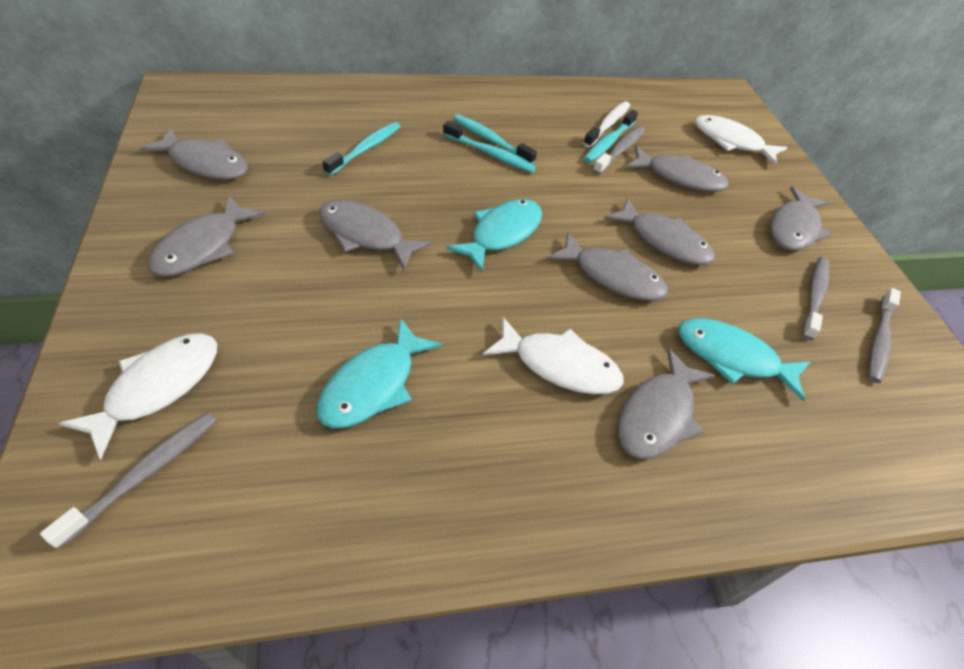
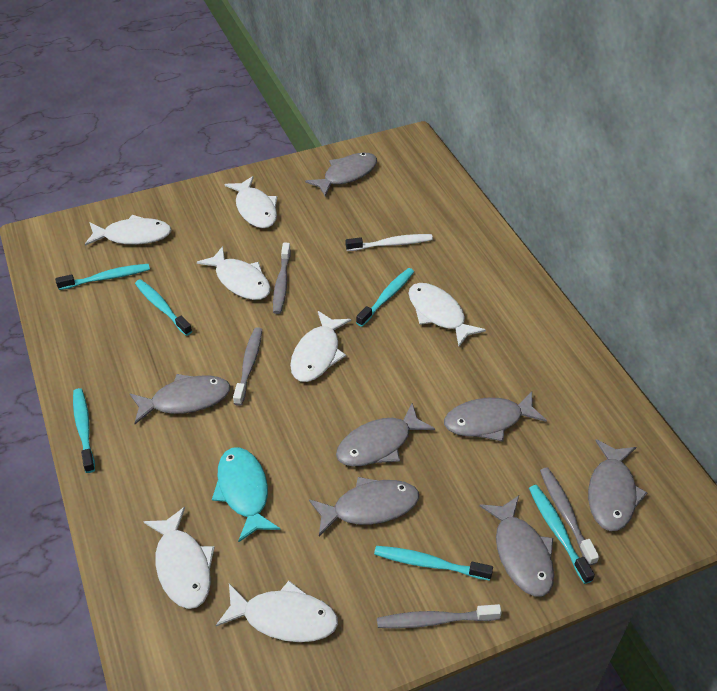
grey fish: [140,128,248,180] [148,196,266,277] [319,200,432,270] [547,232,668,301] [604,198,715,265] [618,348,716,459] [626,146,729,192] [770,186,831,251] = 8 -> [130,374,231,424] [305,152,377,197] [309,477,419,536] [336,403,435,467] [444,391,547,442] [480,495,554,597] [588,439,647,531] = 7
turquoise fish: [317,318,442,428] [446,199,542,272] [678,318,810,401] = 3 -> [212,447,280,542] = 1
turquoise toothbrush: [323,122,401,176] [443,121,536,173] [453,114,537,164] [584,110,638,163] = 4 -> [55,264,150,290] [73,388,95,473] [135,279,192,336] [356,268,414,327] [374,546,493,580] [529,485,595,584] = 6
white fish: [58,333,217,460] [483,317,624,394] [695,115,788,165] = 3 -> [85,215,171,246] [143,507,215,609] [197,246,271,300] [216,581,338,642] [225,176,277,228] [290,311,351,382] [408,283,486,347] = 7

